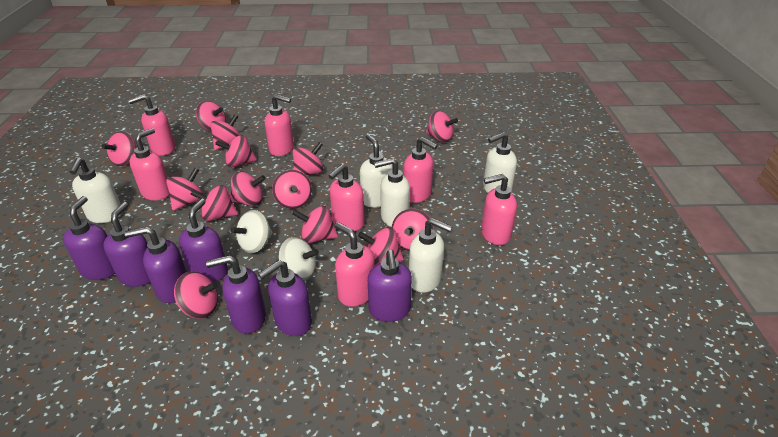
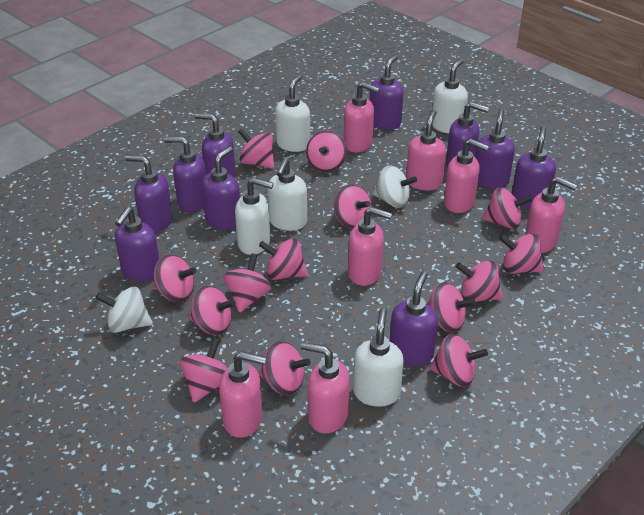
purple soap dispenser: [63,196,115,280] [103,202,150,287] [124,227,187,303] [179,199,228,282] [206,255,266,334] [258,260,312,336] [368,250,412,322] = 7 -> [115,207,159,282] [125,155,173,233] [164,136,206,212] [194,113,236,178] [201,146,240,230] [369,55,404,130] [390,271,438,366] [446,102,489,168] [475,108,515,189] [512,126,556,208] = 10

